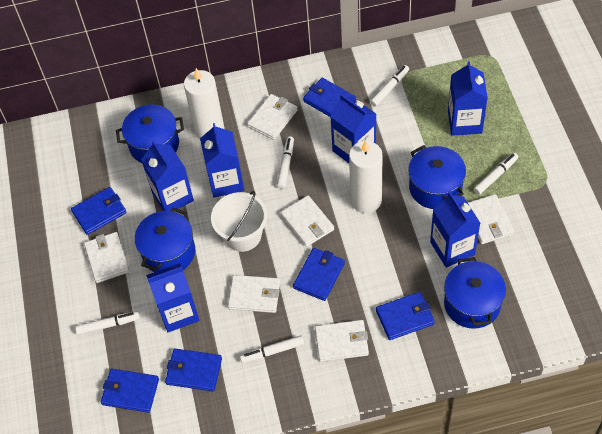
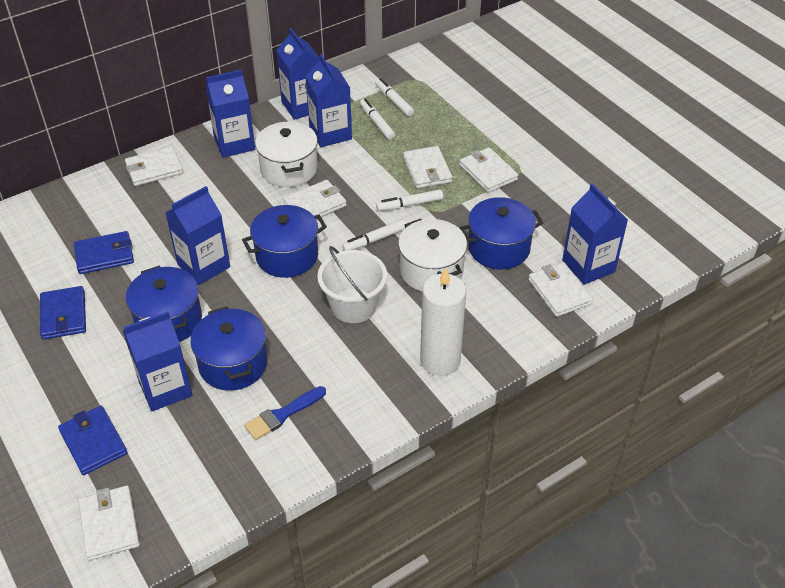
blue brush: none = 0 -> [244,386,326,440] = 1
blue wallet: [71,187,127,235] [101,369,159,413] [165,349,222,391] [293,248,345,301] [303,78,356,117] [376,292,435,340] = 6 -> [40,286,86,340] [58,406,128,475] [74,231,134,274] = 3
white candle: [184,68,224,139] [349,140,383,213] = 2 -> [420,267,466,376] = 1
white marker: [75,311,140,335] [240,335,304,363] [277,136,294,189] [370,65,409,107] [473,153,518,195] = 5 -> [342,219,407,251] [360,98,395,140] [375,78,414,116] [376,189,443,211] = 4
white pot: none = 0 -> [255,121,318,187] [398,219,467,291] = 2

